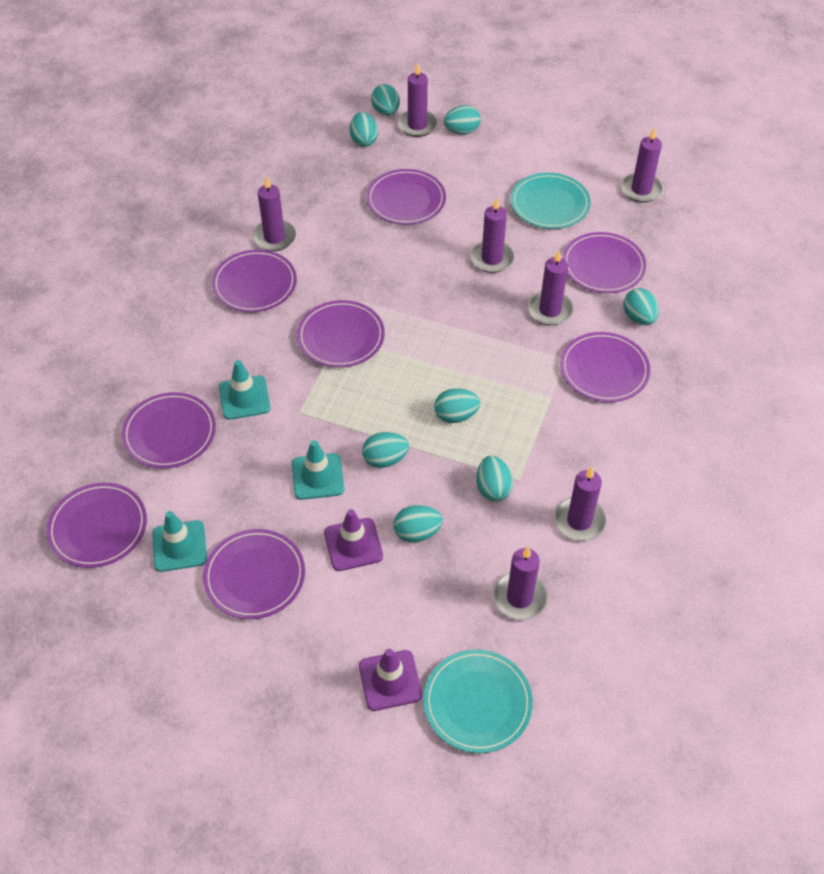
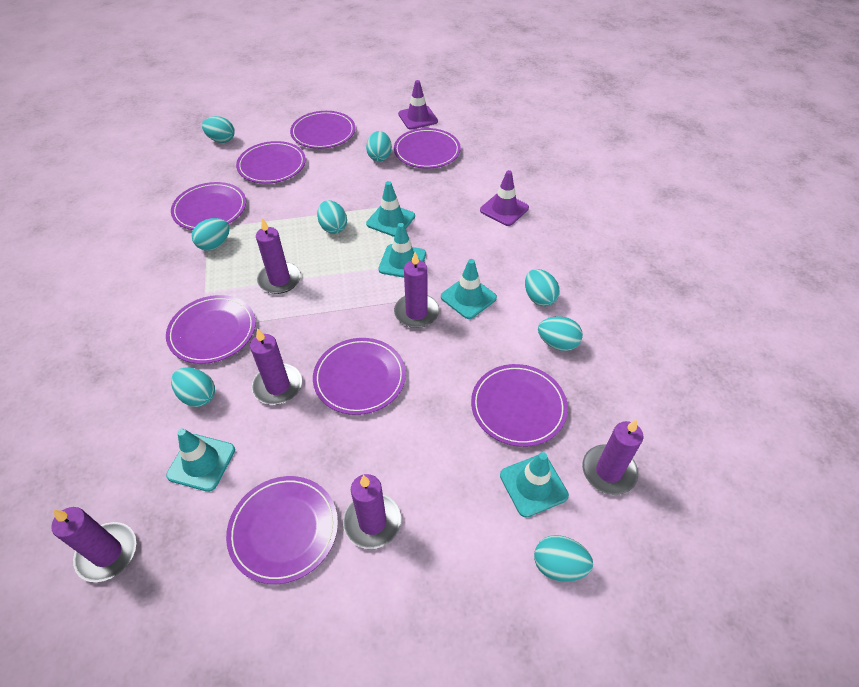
purple candle: [252,176,296,251] [397,63,438,137] [470,198,514,273] [493,547,548,620] [528,250,574,325] [554,467,607,541] [621,127,663,202] = 7 -> [51,507,136,582] [250,328,302,405] [256,218,301,294] [343,474,401,549] [394,252,439,328] [582,420,643,495] = 6
turquoise plate: [423,649,533,753] [511,173,591,229] = 2 -> none = 0
turquoise traffic cone: [152,511,207,572] [219,360,271,420] [292,440,344,500] = 3 -> [166,428,235,492] [366,181,415,237] [379,223,426,278] [441,259,497,319] [500,452,569,518] = 5

